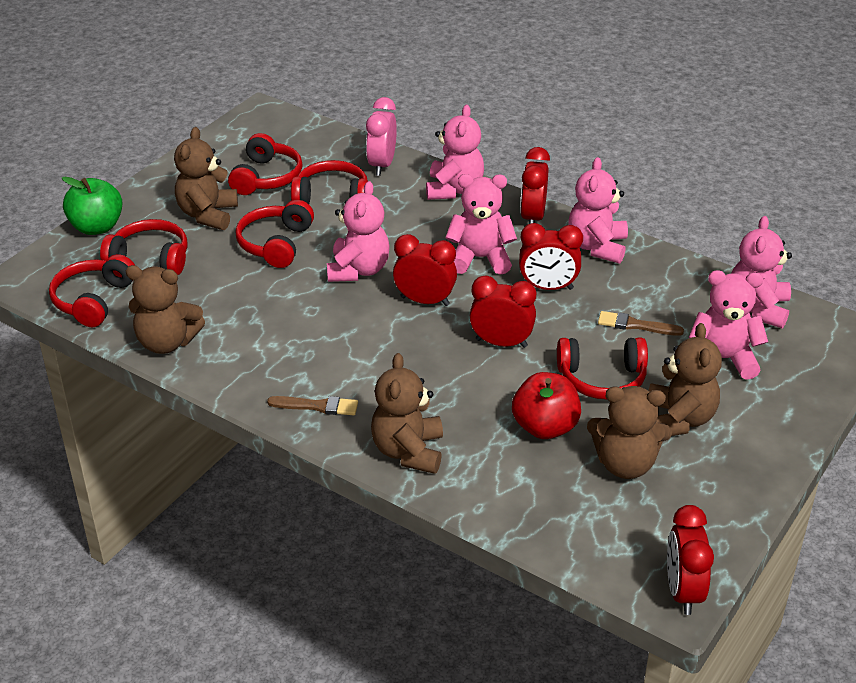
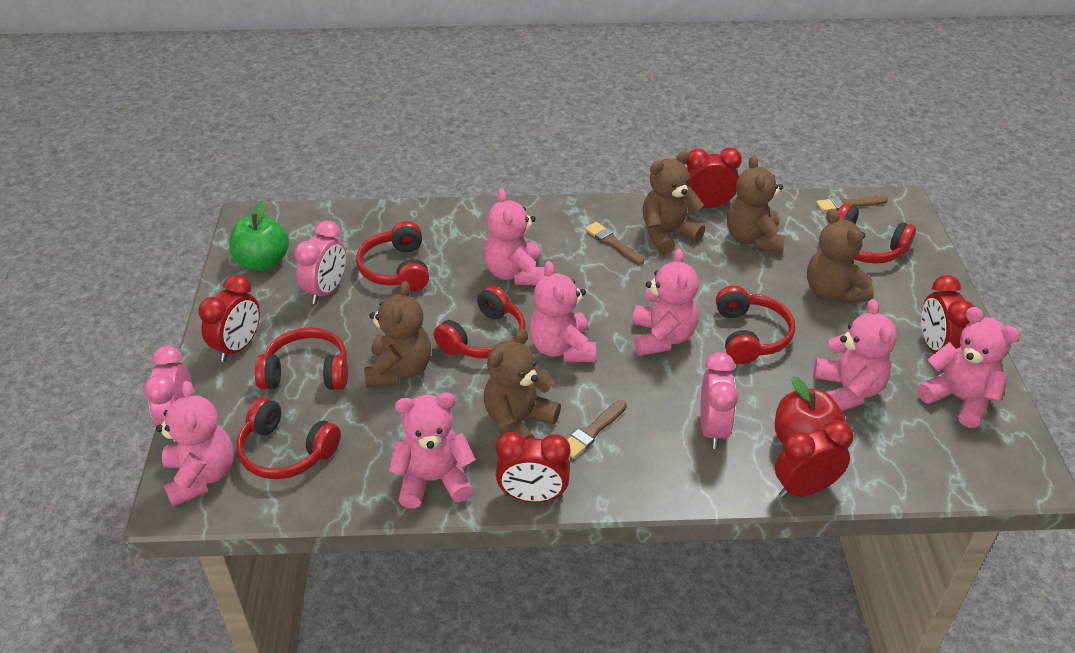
brown brush: [267,396,358,415] [598,311,684,336] = 2 -> [567,400,627,459] [585,222,644,265] [816,196,888,212] = 3
pink clock: [366,97,397,176] = 1 -> [144,346,192,442] [294,221,346,304] [700,352,738,449] = 3
pink teddy bear: [327,181,390,282] [426,105,484,200] [445,174,517,275] [568,157,628,264] [689,270,768,380] [731,216,792,328] = 6 -> [156,381,234,507] [389,392,475,509] [484,189,545,285] [529,261,596,362] [632,249,699,356] [813,299,897,411] [917,307,1020,428] = 7

